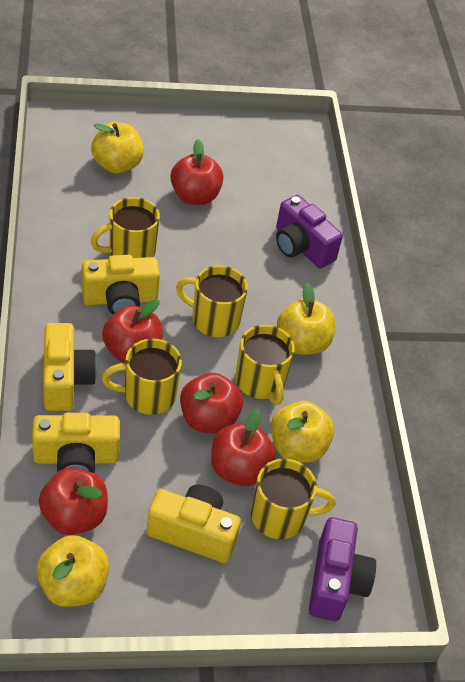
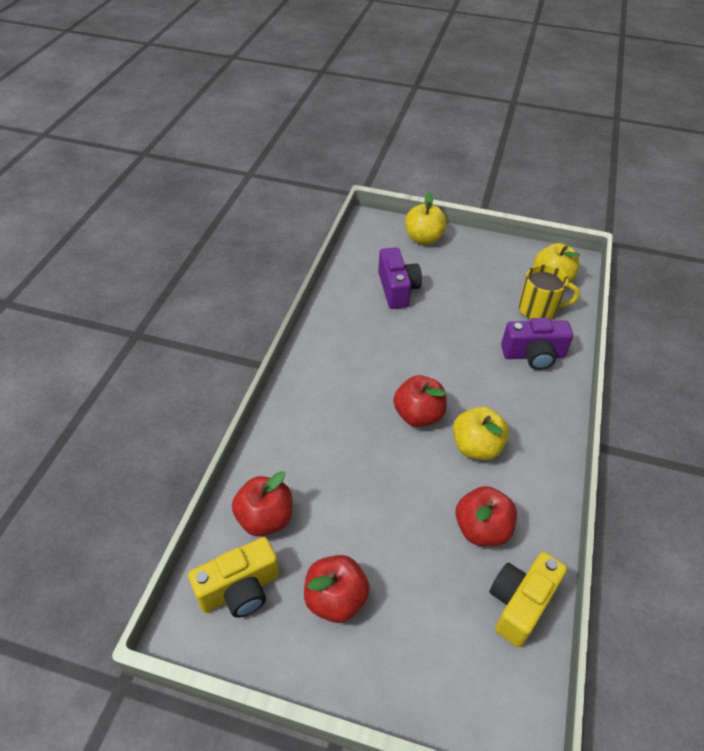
red apple: [38,467,108,535] [102,300,163,363] [170,139,223,205] [180,373,243,434] [211,409,276,486] = 5 -> [232,471,292,537] [304,555,370,623] [393,375,447,427] [456,486,517,546] = 4
yellow apple: [36,535,109,607] [91,122,144,174] [271,401,334,463] [277,283,335,355] = 4 -> [405,192,447,245] [453,407,509,460] [534,243,580,283] = 3
yellow camera: [32,413,120,473] [43,323,97,411] [82,255,160,314] [146,485,241,563] = 4 -> [188,537,279,618] [489,552,567,647] = 2
yellow mug: [91,197,160,258] [102,338,182,415] [176,265,248,337] [236,325,295,405] [251,459,336,539] = 5 -> [519,264,580,320] = 1

